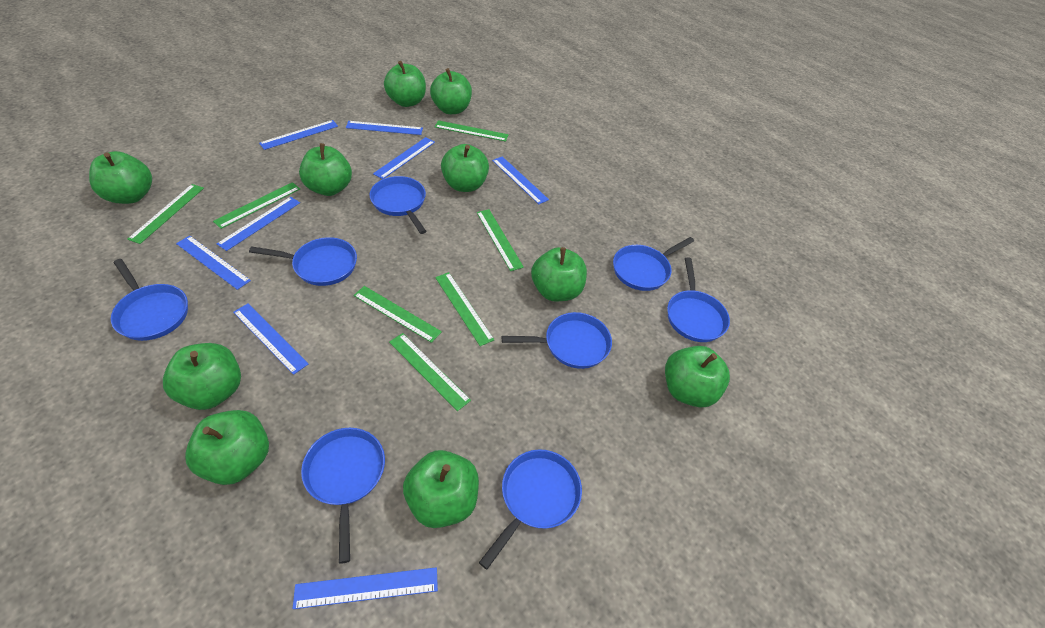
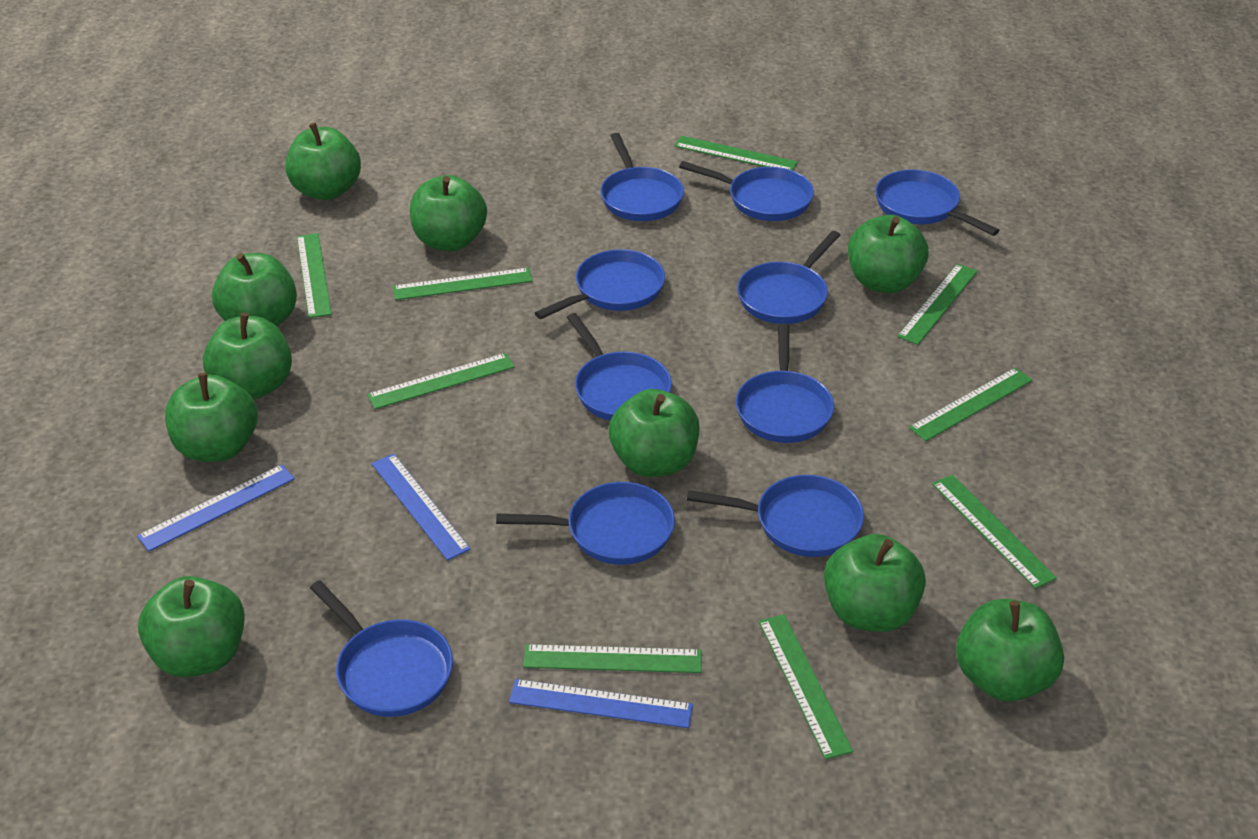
blue pan: [111,259,188,341] [249,237,357,286] [301,428,385,564] [370,176,426,234] [479,450,582,570] [502,312,612,369] [613,237,694,291] [667,257,730,342] = 8 -> [310,580,453,717] [496,482,675,565] [535,249,665,319] [566,313,672,421] [600,133,684,221] [679,161,814,221] [687,475,864,557] [736,323,834,443] [737,231,840,324] [875,170,1000,236] = 10
blue ruler: [176,236,251,290] [217,197,300,251] [233,303,309,375] [259,120,338,150] [292,567,438,609] [346,121,423,135] [373,137,435,179] [492,156,549,204] = 8 -> [137,465,295,551] [372,454,471,561] [509,679,693,728] = 3
green ruler: [127,184,204,244] [213,182,300,229] [353,286,442,343] [389,333,471,411] [435,120,509,142] [435,272,494,346] [477,209,524,271] = 7 -> [297,233,332,318] [367,353,514,409] [393,268,532,300] [523,644,701,673] [674,136,798,170] [759,614,853,760] [897,264,977,345] [909,368,1033,441] [932,474,1057,589] = 9

